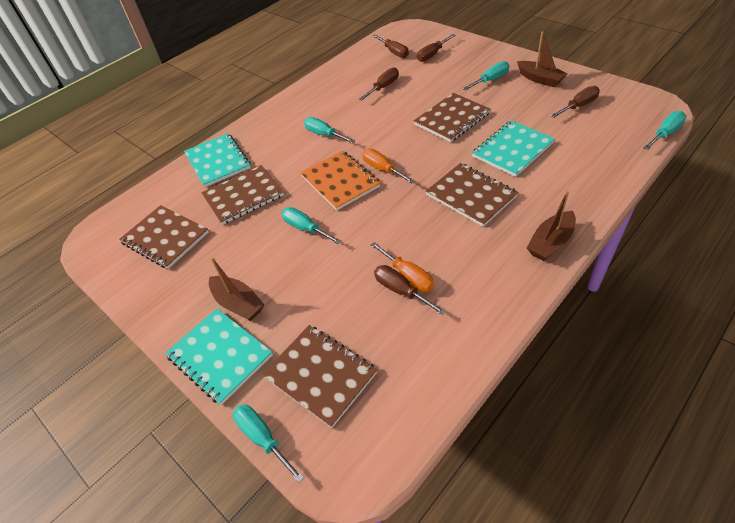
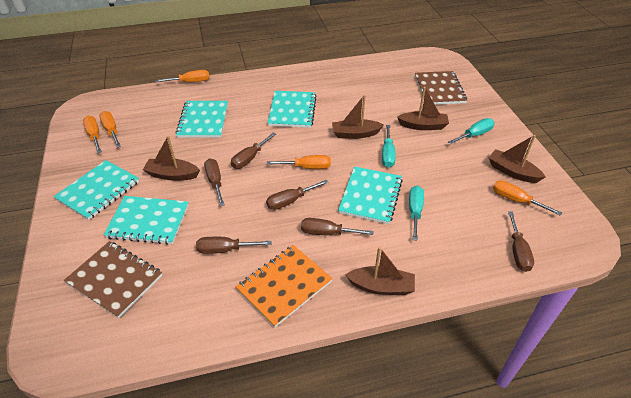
brown boat: [209,257,265,321] [517,32,568,87] [527,190,576,261] = 3 -> [143,136,200,181] [332,95,384,139] [345,247,415,295] [397,87,449,130] [488,135,546,183] = 5
brown notebook: [119,205,209,269] [201,165,284,225] [262,325,378,428] [414,93,491,142] [426,163,519,227] = 5 -> [64,241,162,318] [415,71,467,105] = 2
brown screwdriver: [359,67,399,100] [373,35,409,58] [374,265,446,315] [417,34,455,62] [551,86,600,118] = 5 -> [196,237,271,254] [204,158,225,206] [231,132,276,169] [266,180,328,210] [301,218,374,235] [508,211,534,272] = 6
orange screwdriver: [362,148,415,184] [370,242,434,292] = 2 -> [83,116,102,153] [99,111,121,147] [156,70,210,82] [267,155,331,169] [493,180,562,216] = 5
turquoise notebook: [165,309,273,405] [184,133,251,187] [472,121,555,177] = 3 -> [54,160,139,220] [104,196,189,245] [175,101,228,138] [268,91,317,128] [338,166,403,224] = 5
turquoise screwdriver: [233,404,304,483] [282,207,342,245] [304,117,355,143] [463,61,509,90] [643,111,686,150] = 5 -> [382,125,396,168] [409,186,424,241] [448,118,495,144] = 3

